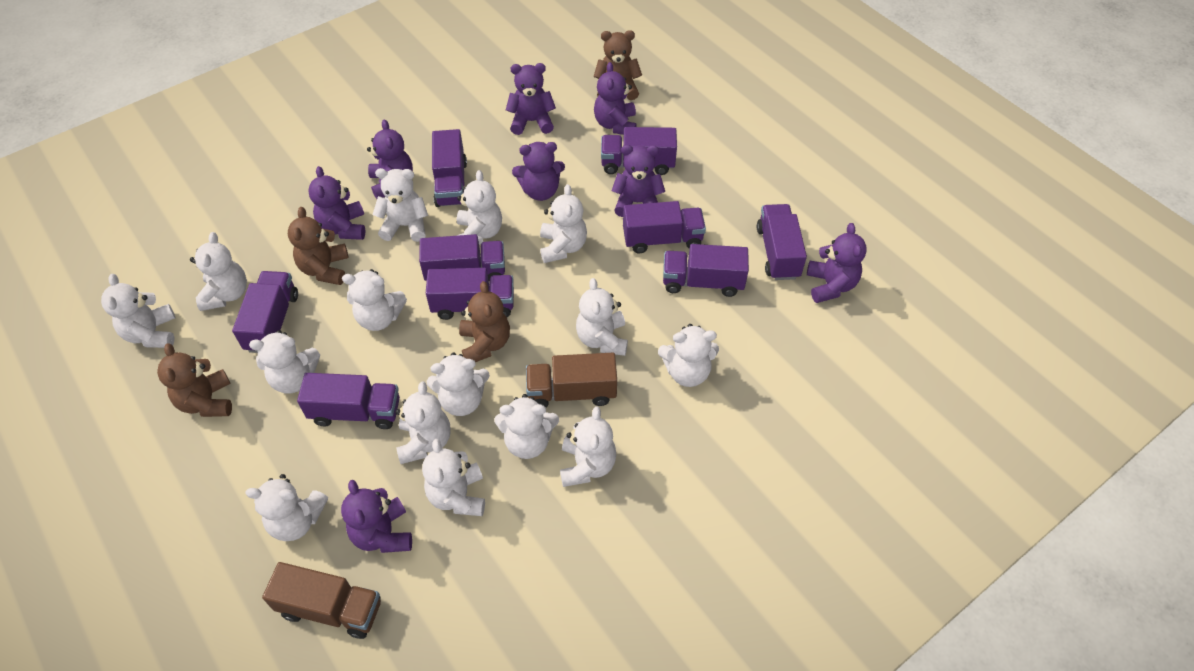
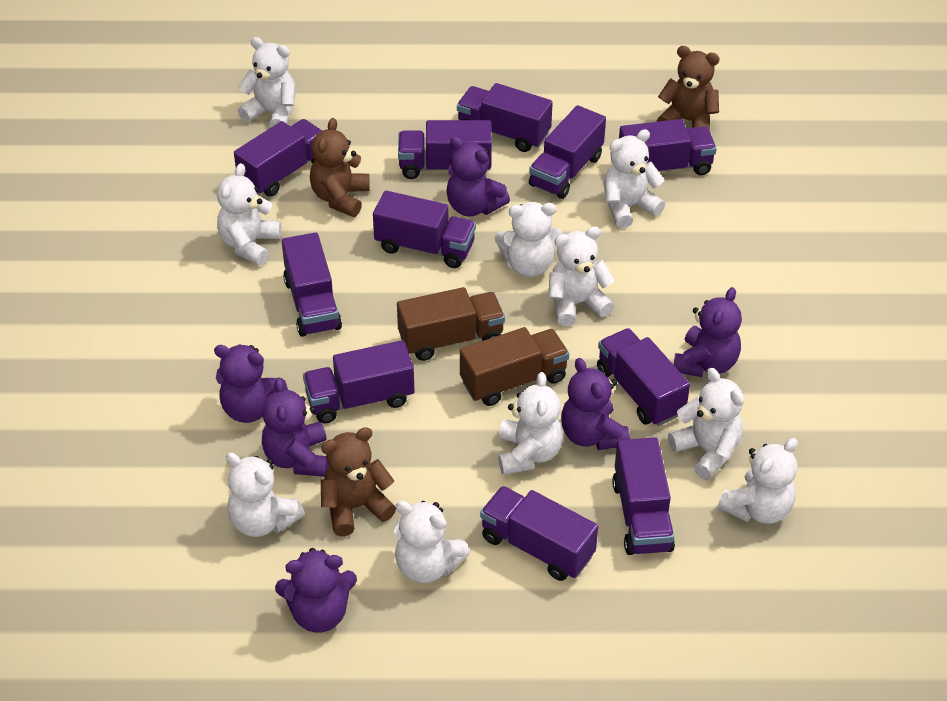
brown teddy bear: [157,343,232,417] [288,207,349,285] [459,281,510,362] [593,30,642,100] = 4 -> [310,118,370,217] [321,427,396,537] [657,46,720,131] = 3
purple teddy bear: [308,166,365,240] [341,480,412,553] [367,119,413,199] [506,63,556,135] [512,142,565,201] [594,62,636,135] [611,145,665,217] [807,223,867,303] = 8 -> [214,345,288,423] [262,377,329,477] [275,548,357,632] [446,137,510,217] [561,358,630,450] [673,287,742,377] = 6
purple truck: [232,271,298,353] [297,373,400,429] [419,234,505,282] [426,268,514,320] [432,129,467,207] [601,127,677,175] [623,201,706,253] [663,244,749,297] [757,204,807,280] = 9 -> [234,119,322,197] [282,232,342,337] [303,340,414,423] [373,191,476,268] [398,120,492,179] [457,83,553,152] [480,486,598,581] [529,105,606,199] [597,328,690,426] [612,437,675,555] [619,119,717,175] = 11
white teddy bear: [101,274,175,348] [190,232,247,311] [245,474,328,541] [249,330,320,394] [342,269,407,331] [373,168,428,242] [396,381,451,464] [422,439,485,516] [426,352,490,416] [457,170,502,245] [494,394,559,459] [540,184,587,263] [560,406,616,487] [576,278,628,356] [658,324,719,387] = 15 -> [217,163,281,266] [226,452,305,537] [238,37,296,127] [394,501,470,583] [495,202,563,277] [498,372,563,475] [548,226,615,326] [604,129,665,228] [668,368,744,480] [718,438,798,524] = 10

